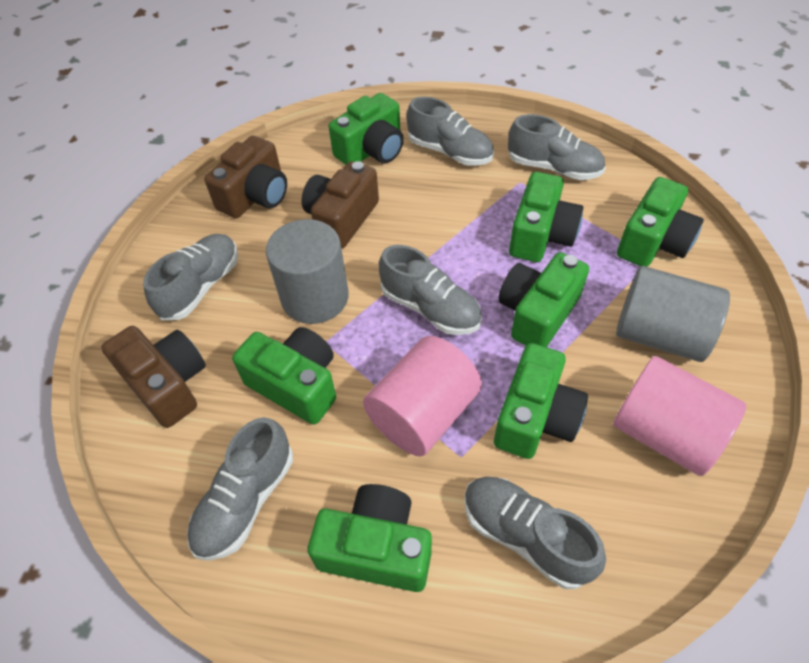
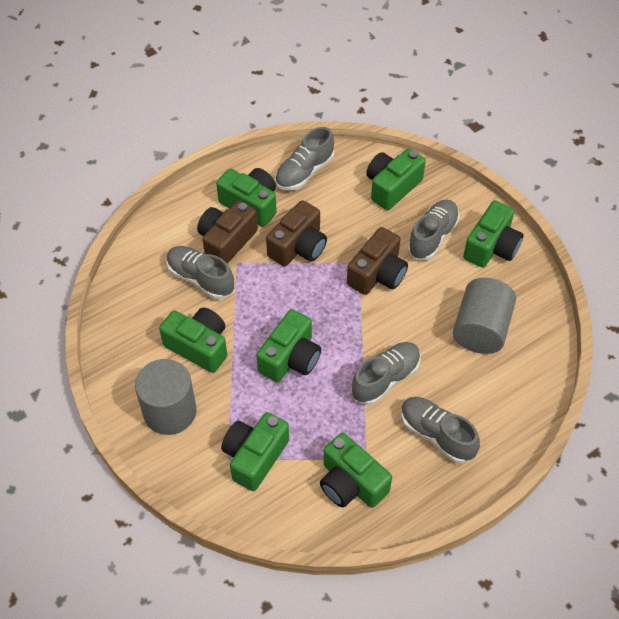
grey shoe: [143,234,238,320] [187,417,293,561] [379,245,482,335] [407,97,494,166] [464,477,606,589] [508,114,606,180] = 6 -> [167,246,235,299] [275,127,334,191] [351,342,420,405] [401,397,480,464] [407,200,459,260] = 5
pink cylinder: [363,336,482,456] [613,356,746,476] = 2 -> none = 0

